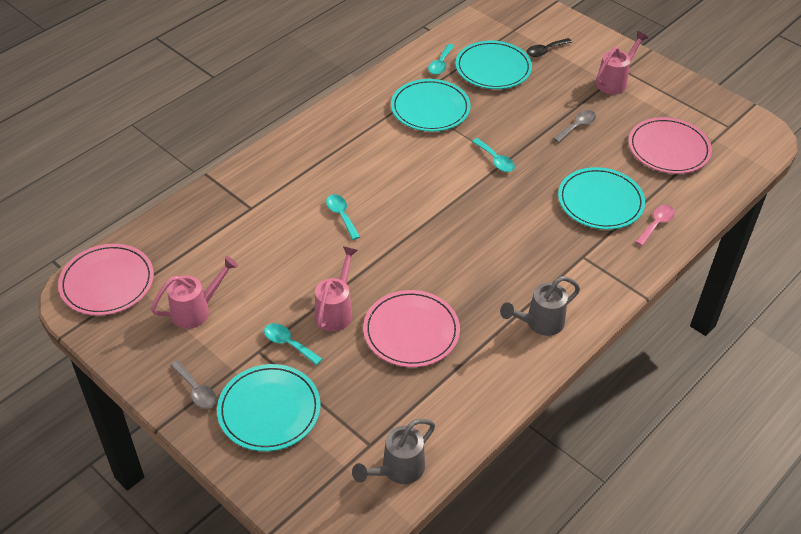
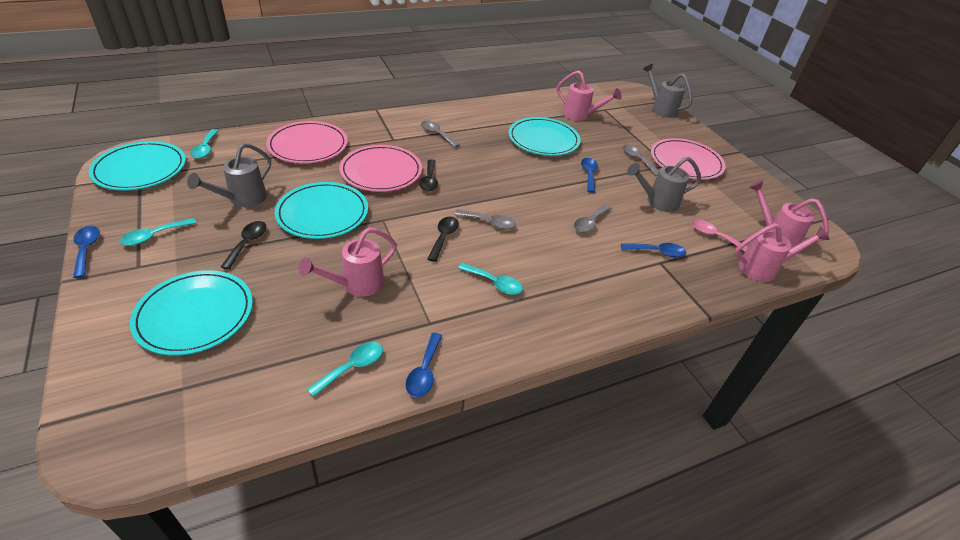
black spoon: [527,38,572,57] = 1 -> [221,221,266,270] [419,159,438,191] [428,217,459,262] = 3
blue spoon: none = 0 -> [73,226,100,278] [406,333,442,397] [581,158,598,193] [621,243,686,257] = 4
grey spoon: [170,360,217,409] [553,110,596,143] = 2 -> [421,120,460,147] [454,210,516,229] [574,204,611,233] [623,144,659,176] = 4
grey watering can: [352,419,435,484] [500,276,580,336] = 2 -> [187,143,271,207] [627,157,701,212] [643,64,692,118] = 3
pink watering can: [151,256,238,329] [315,246,358,331] [596,31,648,94] = 3 -> [299,227,397,297] [557,70,622,121] [735,223,830,282] [749,180,829,248] = 4

